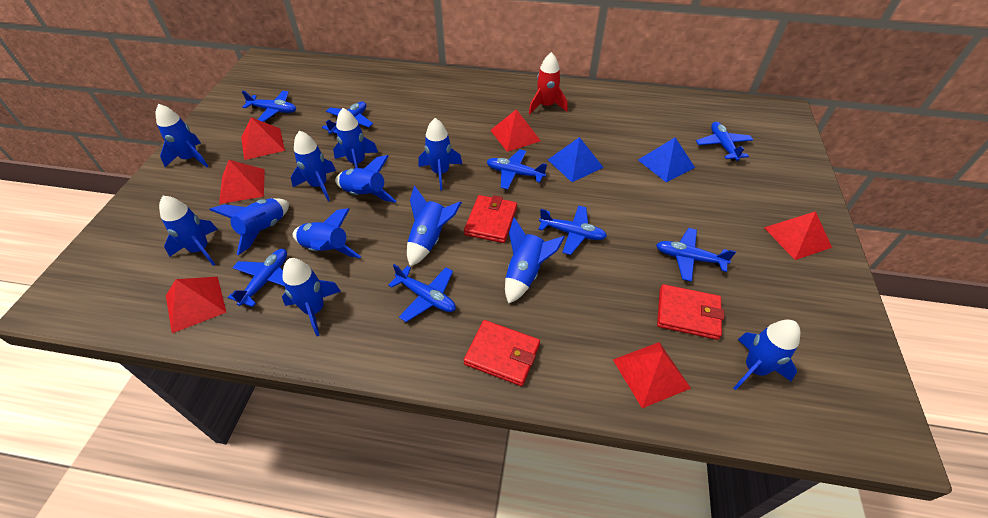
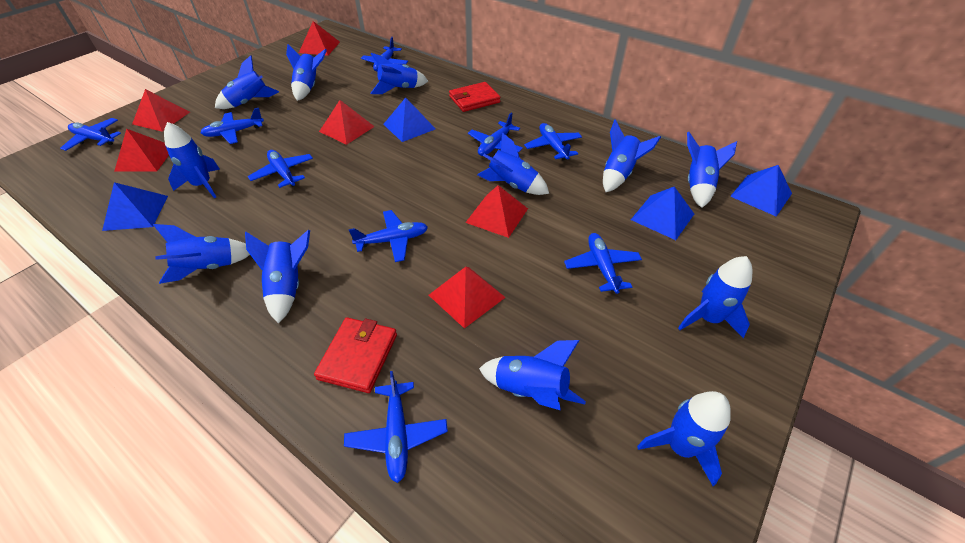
blue plane: [228,249,287,307] [241,91,296,122] [322,101,373,135] [388,264,456,322] [487,149,547,189] [538,205,607,255] [656,228,736,282] [696,122,753,161] = 8 -> [60,118,121,151] [201,108,264,144] [248,150,313,188] [344,371,448,483] [349,210,428,262] [361,37,408,72] [468,112,523,156] [524,123,582,160] [564,233,642,294] = 9
blue pyramid: [548,137,604,182] [638,138,695,182] = 2 -> [102,182,168,231] [383,98,436,142] [631,186,694,240] [730,165,792,216] = 4
red rocket: [529,52,568,114] = 1 -> none = 0
red wallet: [464,195,517,243] [464,320,540,386] [657,284,724,340] = 3 -> [314,317,397,393] [449,82,501,112] = 2

